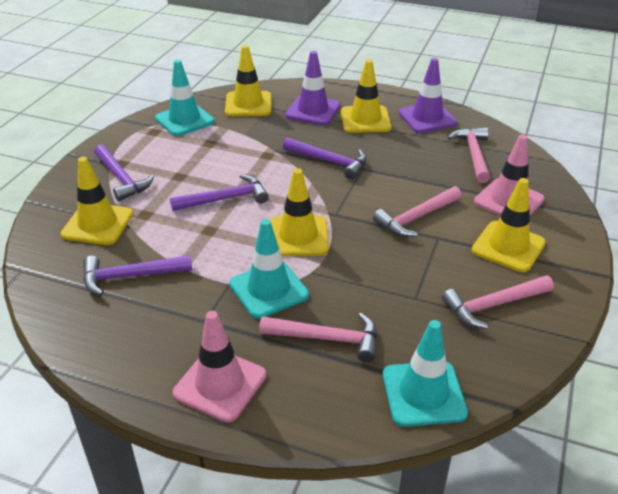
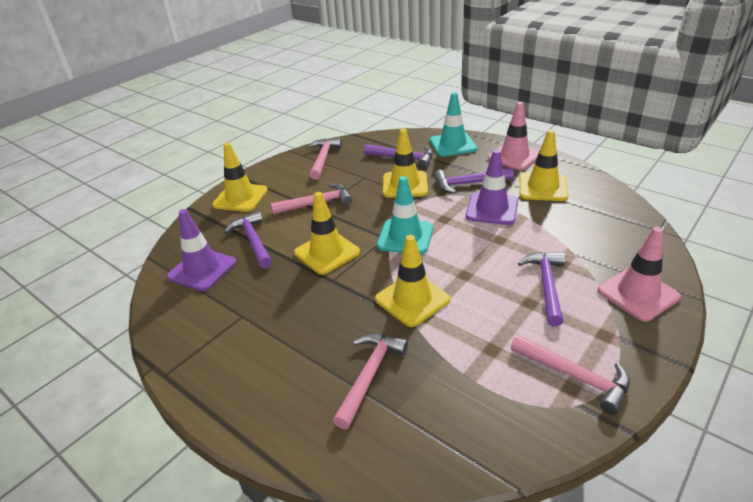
turquoise traffic cone: [155,60,215,136] [229,219,309,319] [383,320,468,427] = 3 -> [377,176,433,254] [430,92,477,157] = 2

